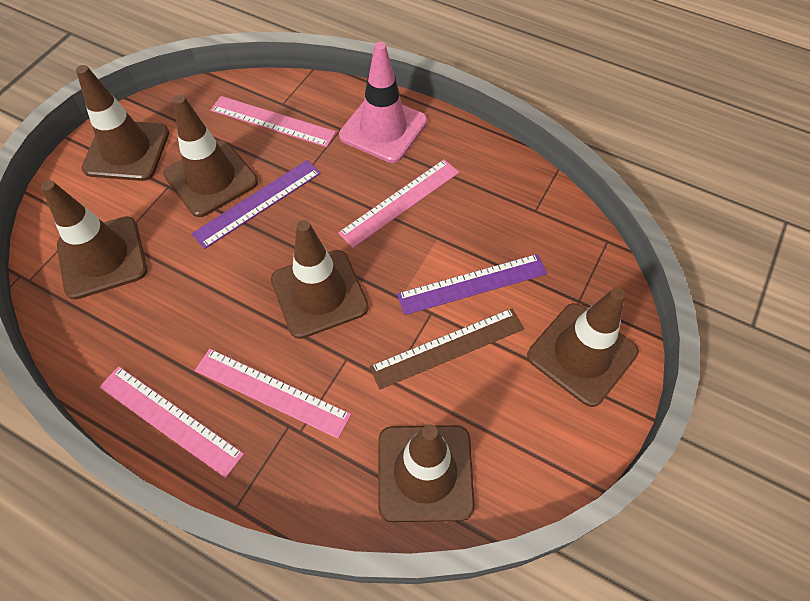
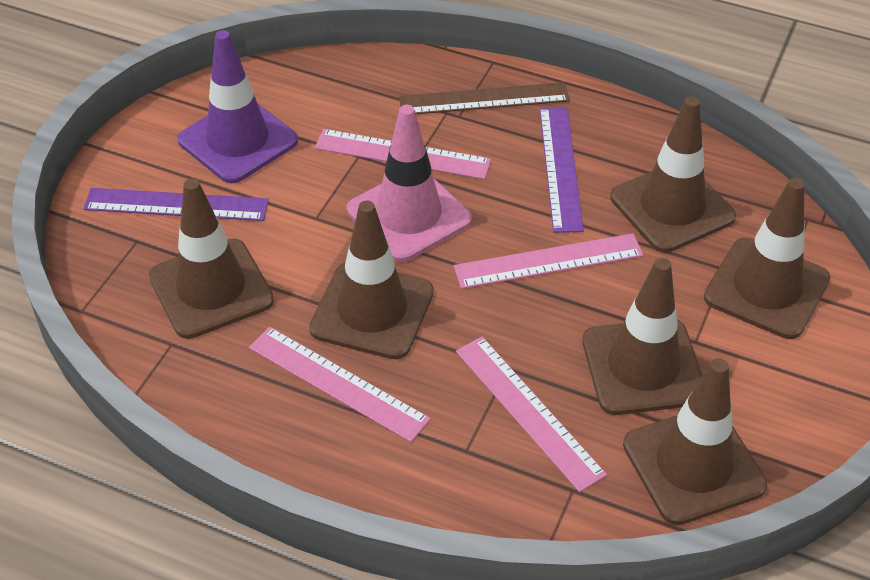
purple traffic cone: none = 0 -> [178,30,298,183] = 1

